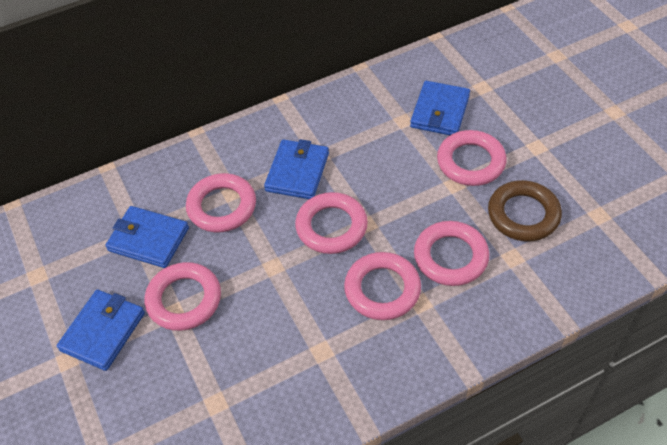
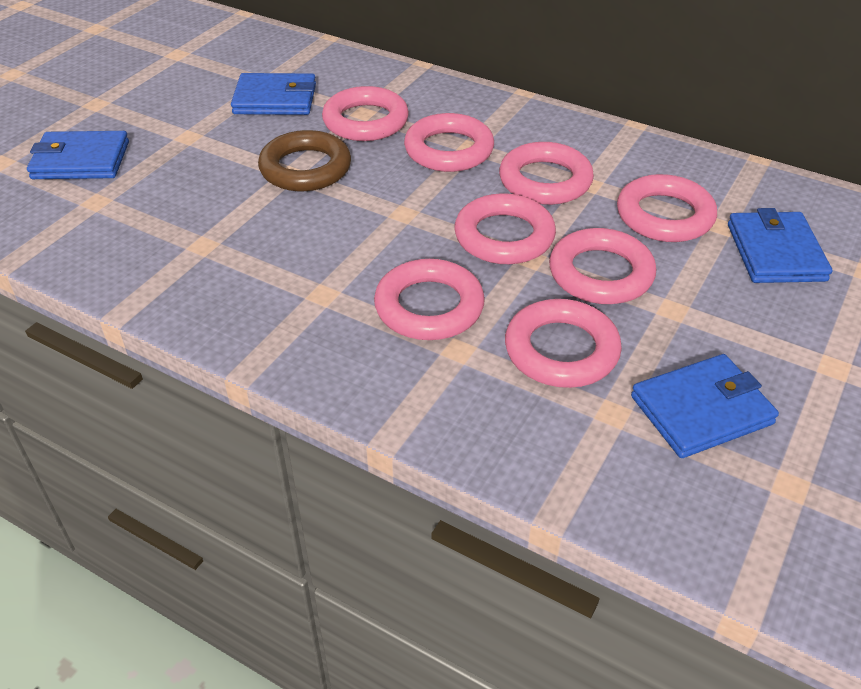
pink ring: [145,262,221,331] [186,173,256,232] [295,192,368,254] [344,252,421,320] [414,221,489,286] [437,130,507,186] = 6 -> [322,86,409,141] [374,259,485,340] [404,113,494,172] [454,193,556,264] [499,142,594,205] [505,299,622,388] [549,228,656,304] [617,174,717,242] = 8

